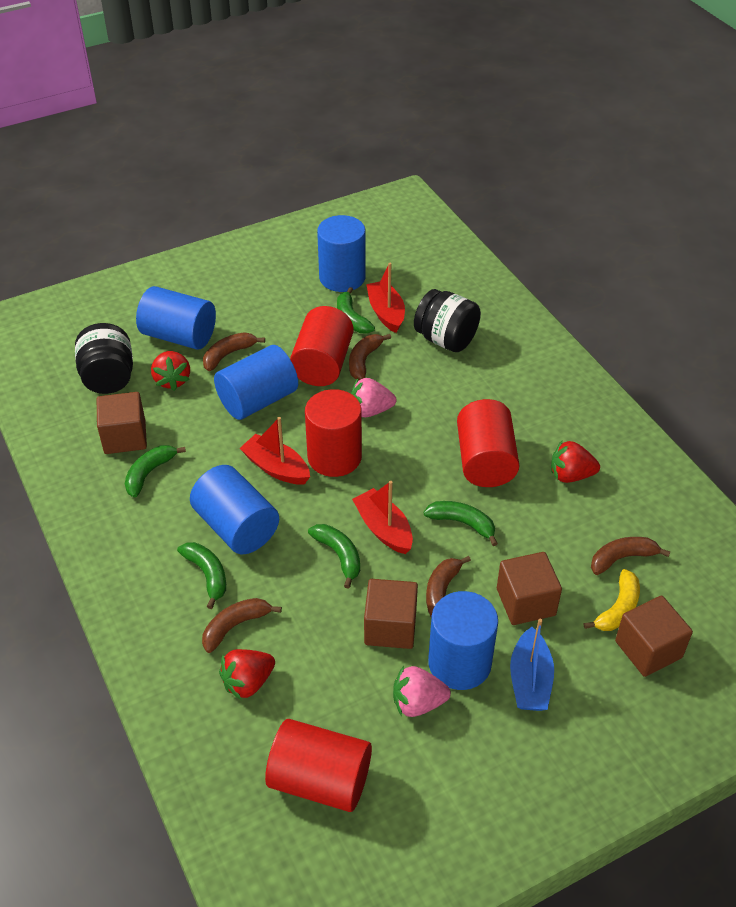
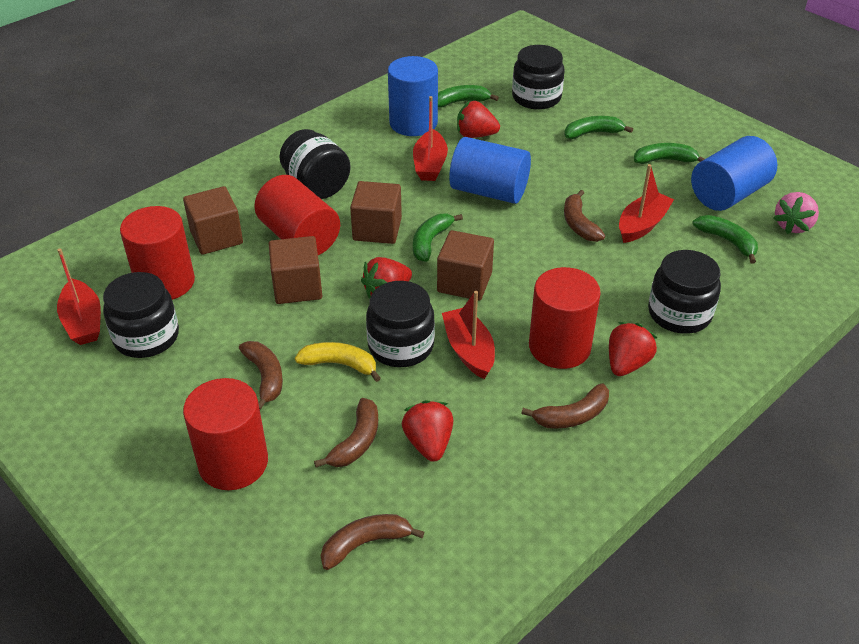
black jar: [75,323,133,394] [414,289,481,352] = 2 -> [103,272,179,358] [279,129,351,199] [366,281,435,367] [512,45,564,110] [648,250,721,334] = 5
blue boat: [510,619,554,711] = 1 -> none = 0
blue cylinder: [136,286,216,350] [190,465,279,554] [214,345,298,420] [317,215,366,292] [428,591,498,690] = 5 -> [388,56,438,136] [449,137,531,204] [691,136,777,211] = 3
pink strawberry: [351,378,396,417] [393,666,451,717] = 2 -> [773,192,819,234] = 1
red boat: [240,417,310,485] [352,481,413,554] [366,263,405,333] = 3 -> [57,248,101,345] [413,96,448,181] [442,291,495,379] [619,164,674,243] = 4
red strawberry: [151,351,190,391] [219,649,275,700] [551,440,600,483] = 3 -> [361,257,412,299] [402,400,453,462] [457,101,500,138] [609,322,657,376] = 4

